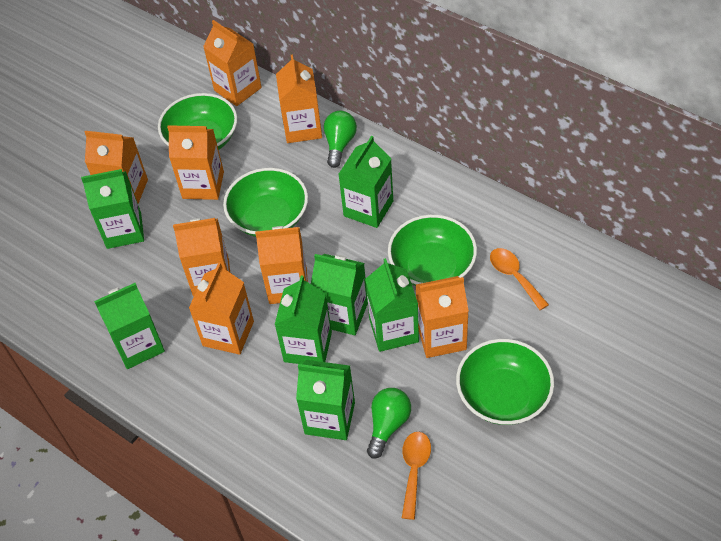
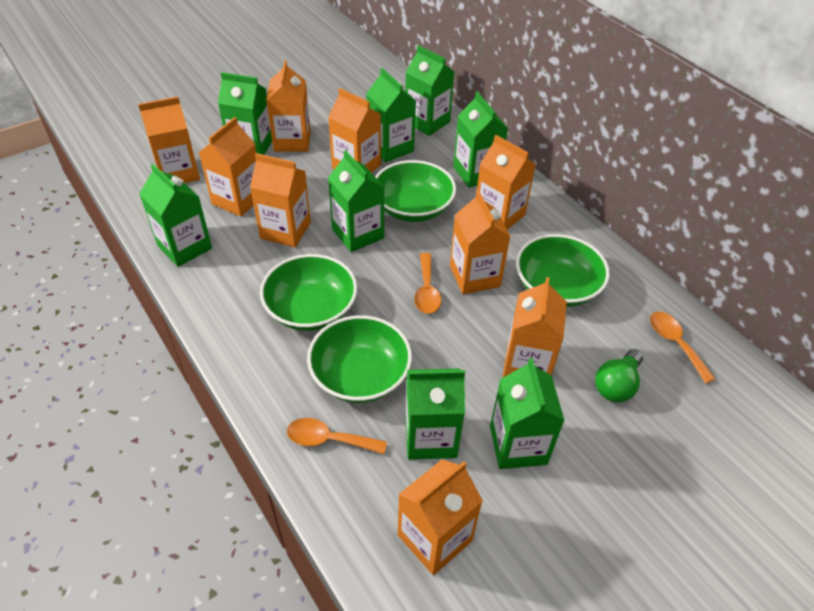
green carton: [81,169,144,249] [94,283,165,369] [275,275,332,364] [296,360,355,440] [311,254,368,335] [338,136,393,228] [365,258,419,352] = 7 -> [139,164,212,267] [218,72,272,155] [328,150,384,252] [366,68,416,162] [405,45,454,136] [405,368,465,460] [453,92,508,188] [490,358,565,469] = 8
green light bulb: [324,111,357,168] [367,388,411,459] = 2 -> [595,349,643,402] = 1
orange carton: [85,131,148,203] [167,125,224,200] [173,218,230,297] [189,262,254,355] [203,20,262,106] [255,226,308,304] [276,54,322,143] [416,276,469,358] = 8 -> [138,96,200,183] [199,117,256,217] [250,153,311,247] [266,60,311,152] [328,88,381,173] [398,459,483,575] [450,191,511,294] [477,135,536,230] [503,277,567,377] = 9
orange spoon: [402,432,431,520] [490,248,549,310] = 2 -> [287,418,387,454] [414,253,441,314] [650,311,715,383] = 3

